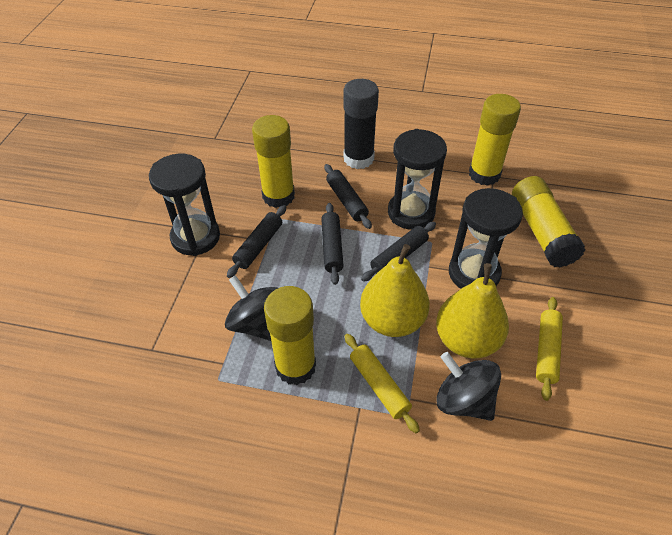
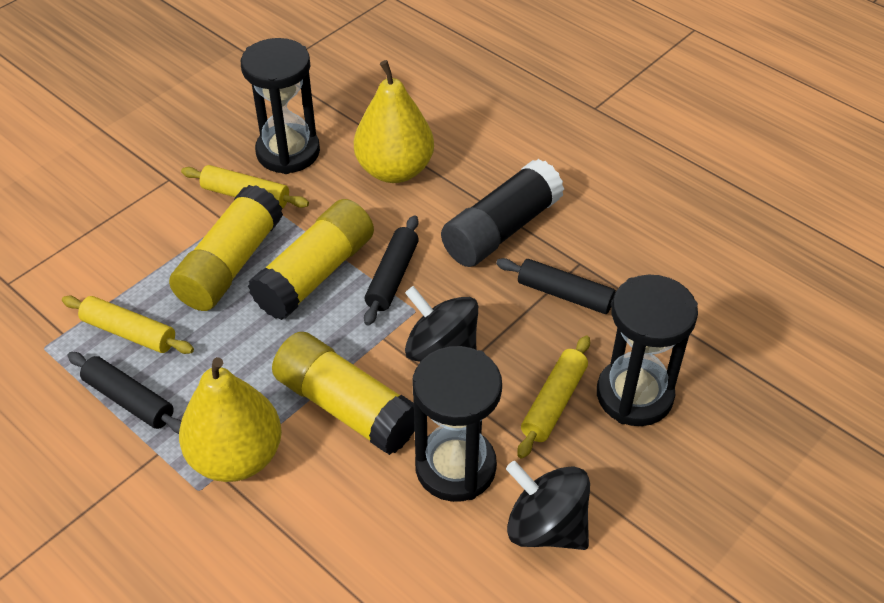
black rolling pin: [227,205,286,278] [321,203,344,285] [324,164,372,229] [361,222,436,282] = 4 -> [68,352,181,434] [364,215,419,326] [496,258,616,314] = 3
yellow glue stick: [252,115,295,208] [264,286,316,385] [469,94,521,186] [512,176,586,267] = 4 -> [169,185,283,311] [248,199,374,320] [272,332,415,455] = 3
yellow rolling pin: [345,334,420,433] [536,297,563,401] = 2 -> [62,296,194,354] [181,165,309,208] [517,335,590,459] = 3

